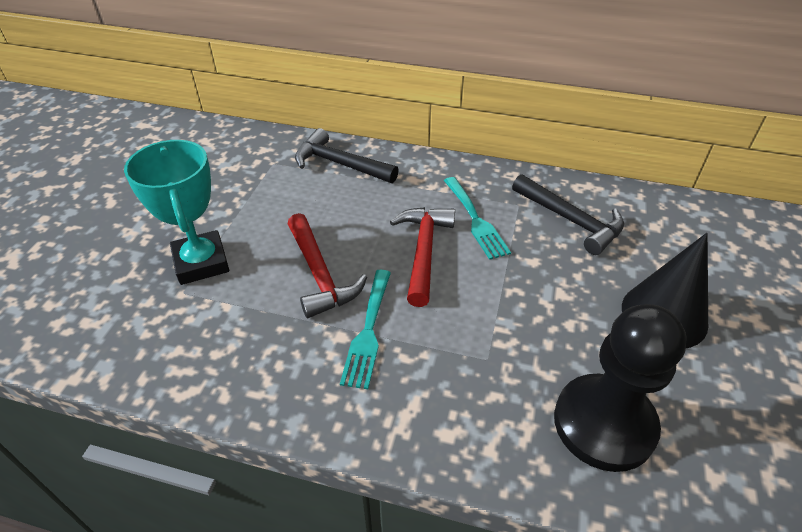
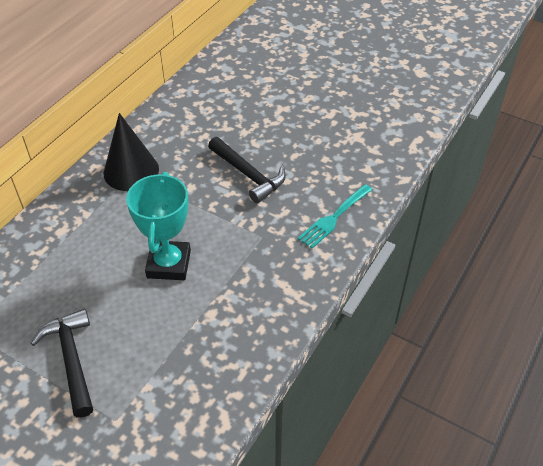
black pawn: [554,304,687,472] = 1 -> none = 0
red hammer: [288,213,367,318] [390,207,455,307] = 2 -> none = 0
turquoise fork: [340,270,391,389] [444,177,511,260] = 2 -> [298,184,373,248] = 1

